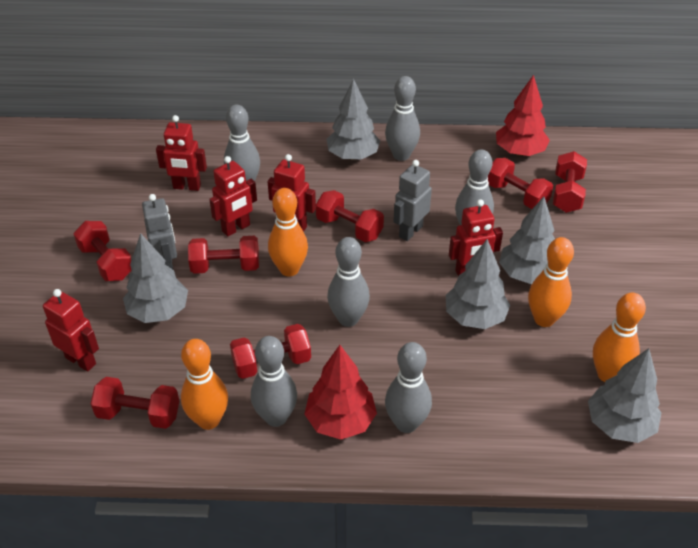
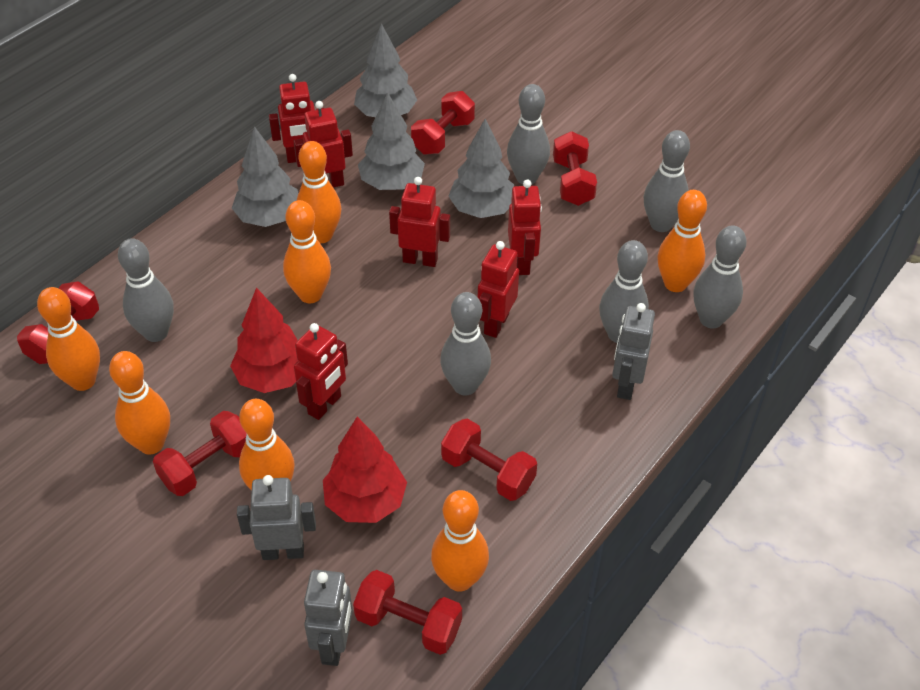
grey robot: [142,194,177,269] [393,160,432,241] = 2 -> [237,475,316,560] [304,570,353,666] [612,303,655,400] = 3
grey tree: [123,233,188,323] [327,78,380,160] [446,239,510,329] [499,196,555,284] [588,348,661,443] = 5 -> [232,126,299,227] [354,23,417,117] [358,92,425,190] [448,119,514,218] = 4
orange bowling pin: [181,339,228,430] [268,188,308,277] [528,237,574,327] [593,293,646,382] = 4 -> [37,287,100,391] [109,351,170,454] [239,399,295,490] [283,200,331,303] [297,141,341,243] [431,490,489,592] [657,190,707,292] = 7
red dumbbell: [74,221,132,281] [91,377,179,429] [188,236,259,274] [230,324,311,379] [316,190,384,242] [488,158,553,209] [553,151,587,213] = 7 -> [17,281,99,364] [153,411,247,496] [353,570,462,655] [411,91,475,155] [441,418,537,501] [553,131,597,206] = 6
red robot: [43,289,99,372] [156,115,207,191] [209,156,257,237] [268,154,316,232] [449,199,503,277] = 5 -> [269,74,324,163] [294,101,353,187] [294,323,348,420] [389,177,450,267] [478,241,519,338] [508,180,542,275] = 6

